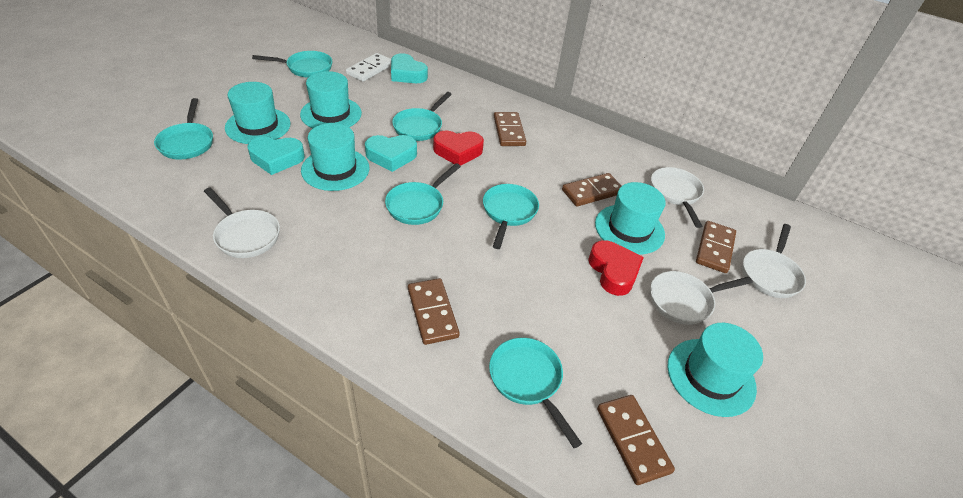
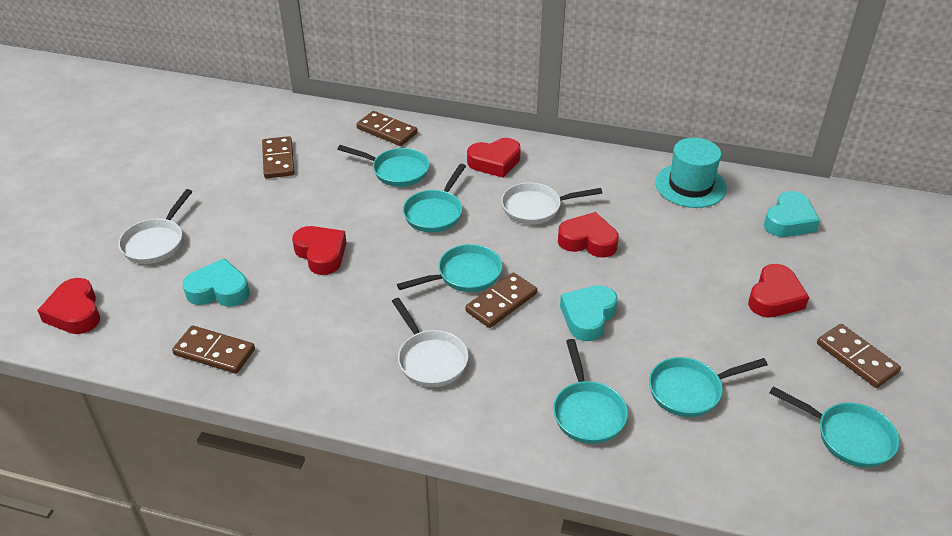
red heart: [433,130,484,166] [588,240,644,296] = 2 -> [37,278,100,334] [292,226,347,275] [467,138,521,177] [558,212,619,258] [748,264,809,317] = 5
turquoise hat: [225,82,291,144] [300,71,362,128] [301,123,369,191] [595,182,666,255] [667,323,763,417] = 5 -> [655,138,727,208] = 1
white domino: [346,53,391,82] = 1 -> none = 0
white pan: [204,188,280,258] [650,271,753,325] [651,167,704,228] [742,224,806,298] = 4 -> [118,189,192,264] [392,298,469,387] [501,182,602,225] = 3

